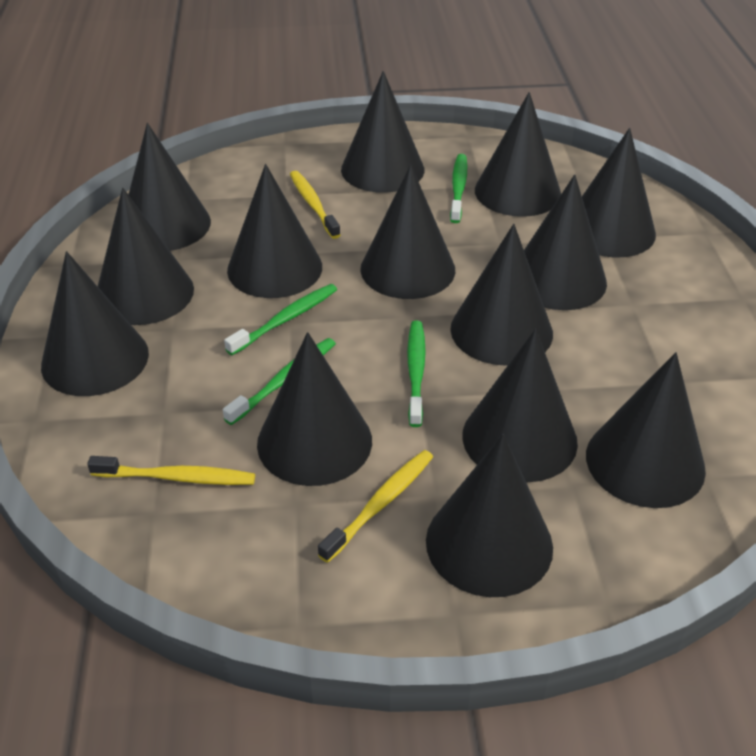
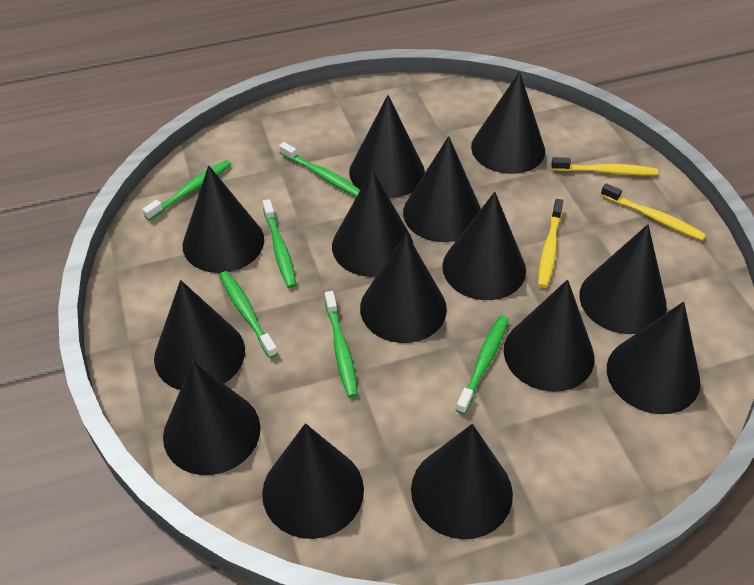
green toothbrush: [223,338,336,425] [224,284,337,355] [407,321,426,427] [450,154,467,223] = 4 -> [142,160,231,221] [220,271,278,358] [263,199,296,288] [279,142,360,197] [325,291,358,398] [456,315,509,414] = 6

